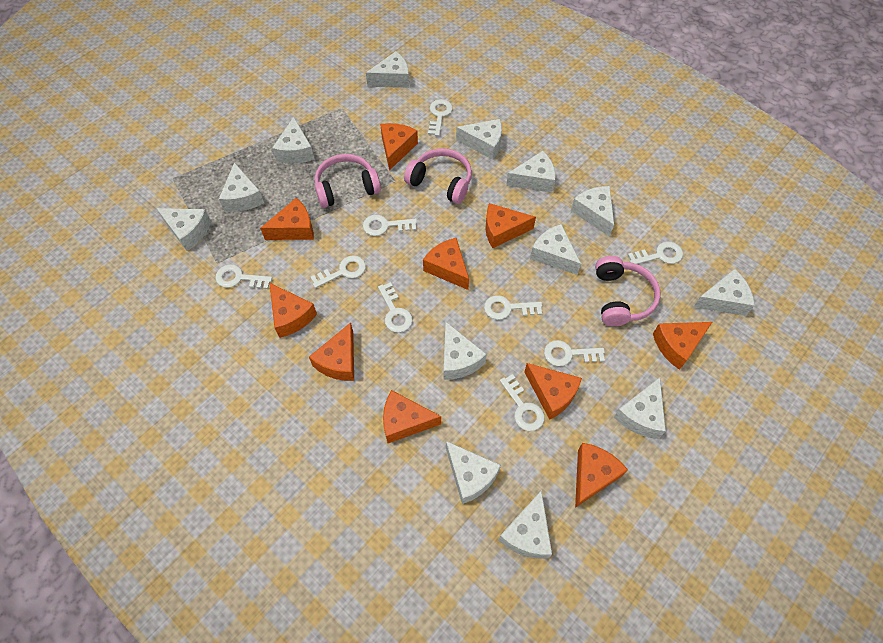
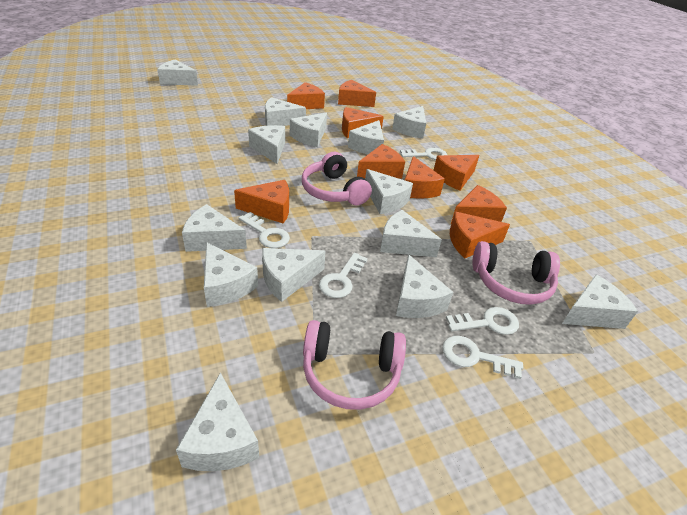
orange cheese: [260,198,314,240] [269,283,317,338] [309,322,354,381] [380,123,418,171] [383,390,441,443] [423,238,469,290] [485,203,536,248] [524,363,582,420] [575,443,628,508] [653,322,712,370] = 10 -> [234,180,289,224] [287,82,325,109] [338,80,376,107] [342,107,384,138] [357,144,405,179] [405,156,445,198] [434,155,479,191] [450,212,510,258] [451,185,507,224] = 9
white cheese: [156,208,211,251] [219,162,264,212] [272,117,314,164] [366,51,409,88] [444,322,487,380] [446,441,501,504] [456,119,502,160] [498,490,552,559] [506,151,555,193] [530,224,581,275] [571,186,614,237] [614,377,666,439] [694,269,755,316] = 13 -> [158,60,198,86] [176,372,259,471] [182,204,247,252] [204,242,258,307] [248,125,285,164] [262,248,326,302] [265,97,306,126] [290,112,327,147] [348,120,384,154] [365,169,413,214] [380,210,442,257] [392,106,426,138] [396,254,453,318] [562,275,638,329] = 14
white key: [215,265,272,289] [310,256,366,288] [363,215,417,236] [378,282,413,333] [428,99,453,136] [484,295,542,320] [500,374,545,431] [544,340,605,366] [628,242,683,264] = 9 -> [239,212,290,248] [319,253,368,298] [400,148,447,160] [442,336,523,379] [446,307,519,335] = 5

